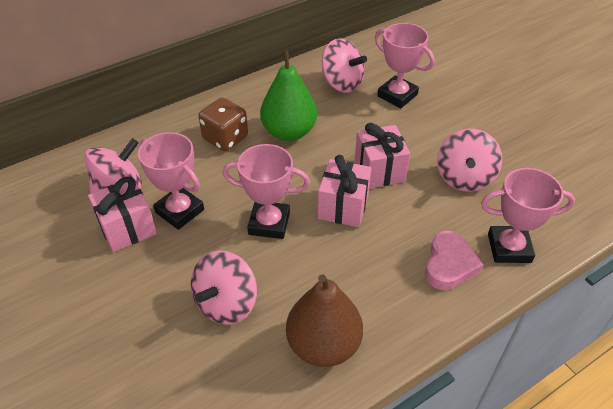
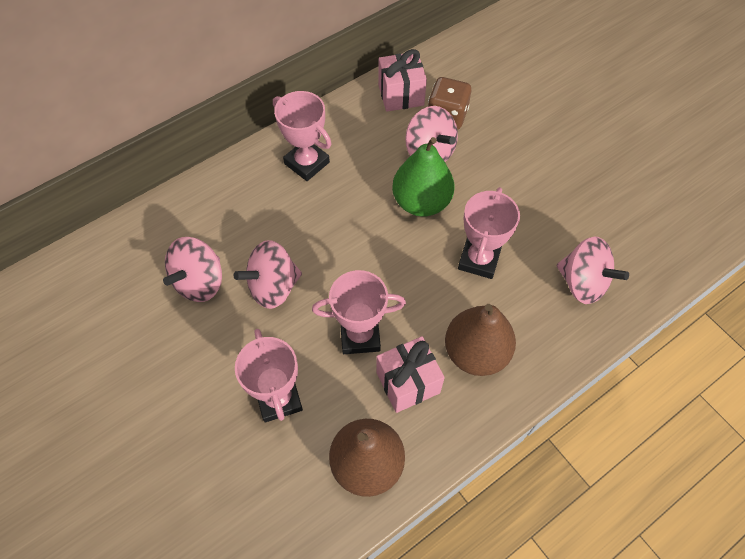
brown pear: [286,274,363,367] = 1 -> [329,419,405,497] [445,304,516,376] = 2
pink gift: [88,177,157,252] [318,155,372,227] [355,123,410,189] = 3 -> [376,336,445,413] [378,49,427,112] = 2
pink heart: [425,231,484,290] = 1 -> none = 0

